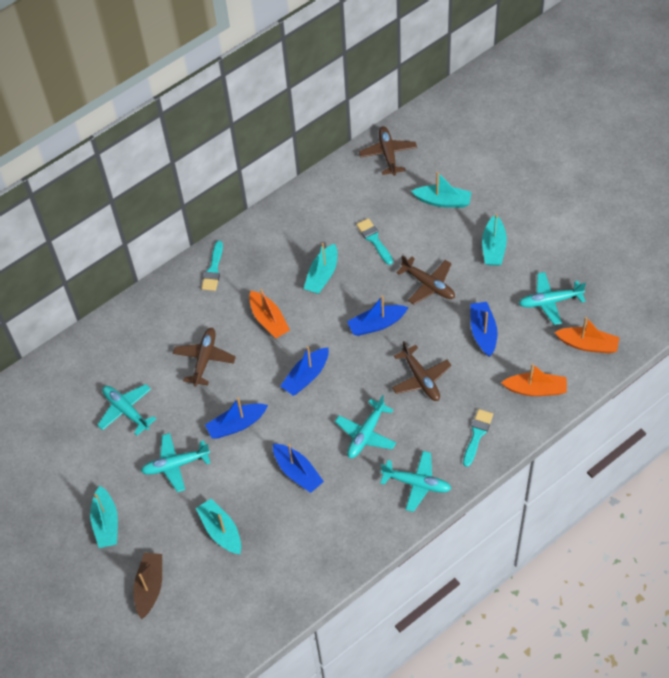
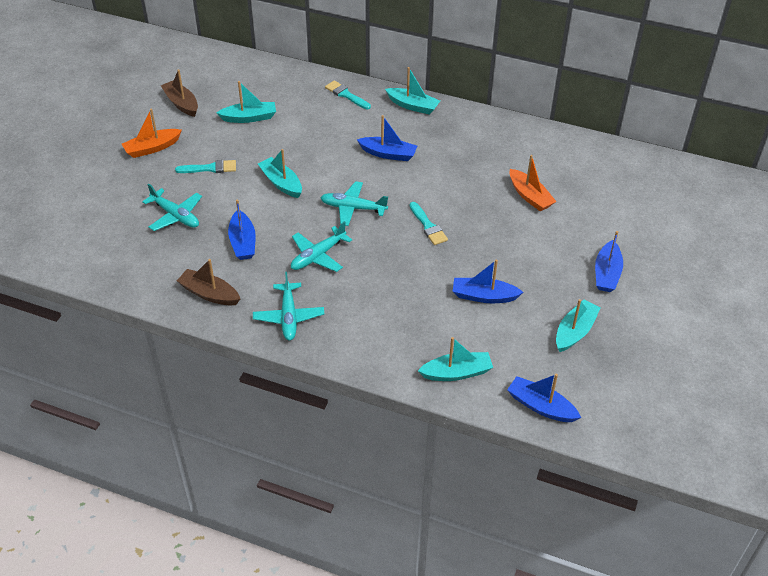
brown boat: [133,553,162,619] = 1 -> [161,69,198,117] [177,259,240,305] = 2
brown plane: [173,328,236,386] [359,126,417,176] [392,341,452,401] [396,255,455,305] = 4 -> none = 0
orange boat: [249,289,290,338] [501,363,567,396] [555,317,620,354] = 3 -> [122,109,182,158] [509,155,557,211] = 2
turquoise plane: [98,384,156,435] [141,433,210,492] [335,395,396,458] [380,451,451,512] [519,272,586,325] = 5 -> [142,183,202,231] [253,272,324,340] [291,221,352,272] [320,181,388,226] = 4

